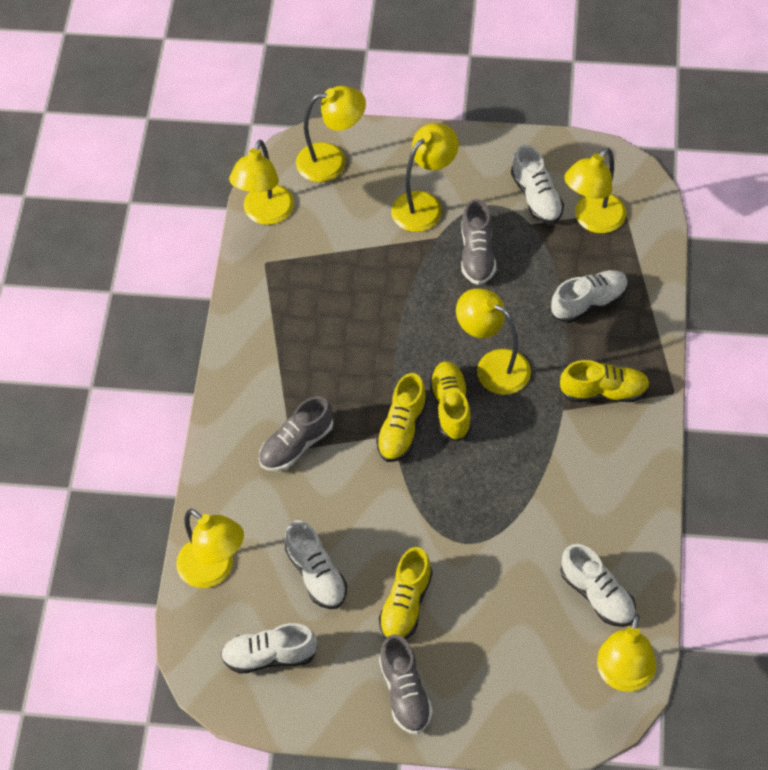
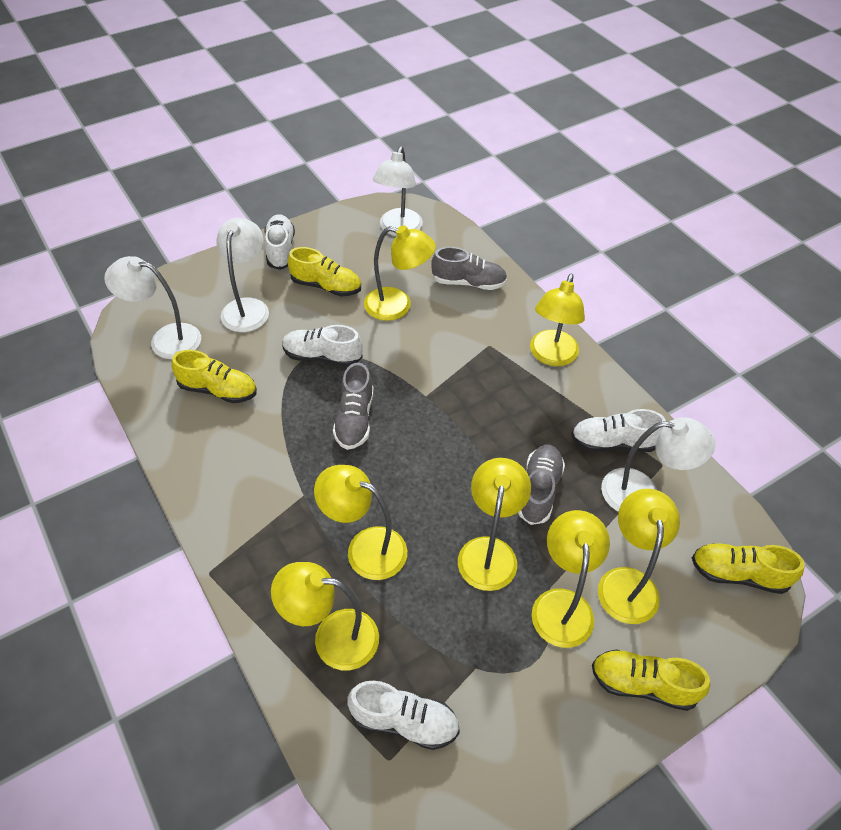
white lamp: none = 0 -> [104,256,201,359] [216,218,269,332] [373,146,423,236] [601,417,715,512] = 4
white shoe: [221,623,318,674] [285,520,347,609] [511,145,564,224] [551,270,628,323] [561,544,636,627] = 5 -> [265,214,295,270] [282,325,363,367] [347,681,460,750] [571,409,666,452] = 4

